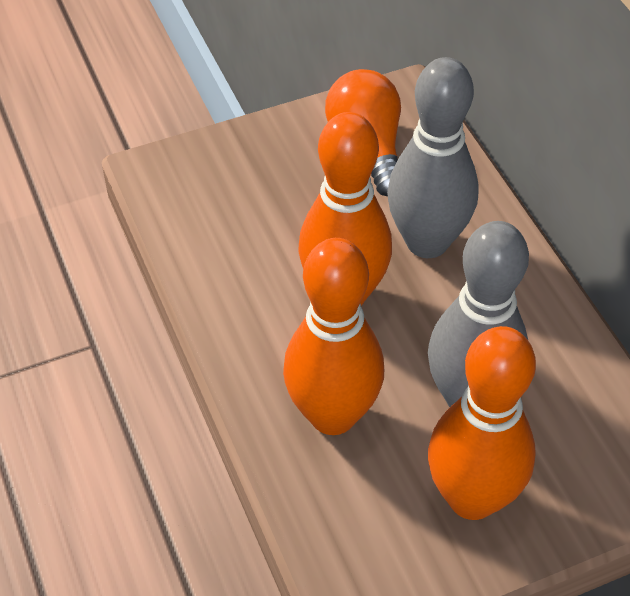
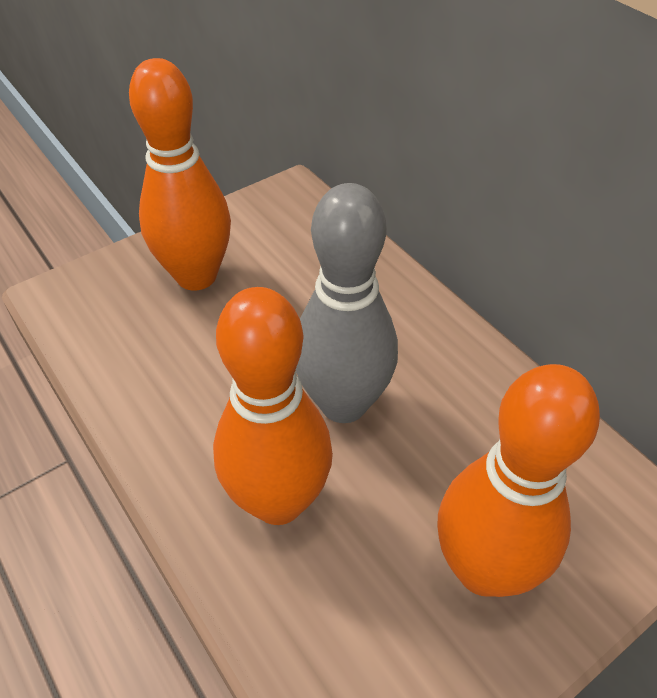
grey bowling pin: [387,57,479,258] [428,221,529,407] = 2 -> [296,183,398,423] = 1
orange light bulb: [325,69,401,196] = 1 -> none = 0

